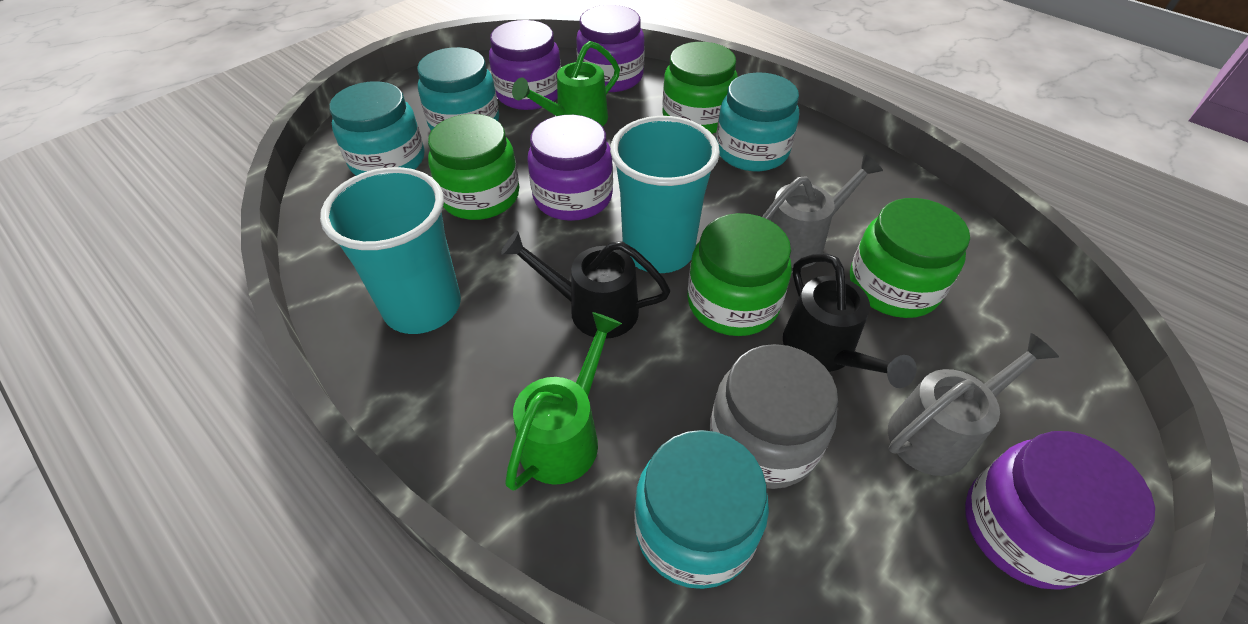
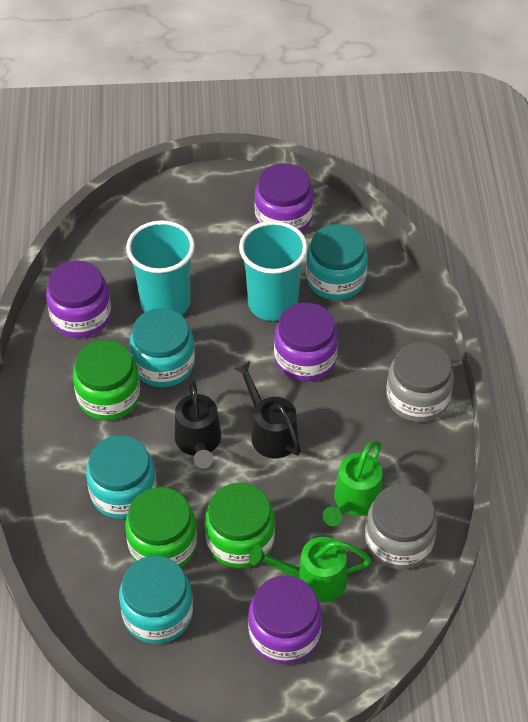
green jar: [428,114,519,220] [662,42,738,134] [687,213,792,336] [850,198,970,318] = 4 -> [73,340,140,420] [125,487,197,567] [205,483,275,568] = 3
grey jar: [710,344,838,489] = 1 -> [365,484,437,569] [386,342,454,422] = 2
grey watering can: [762,154,883,268] [888,333,1059,476] = 2 -> none = 0

